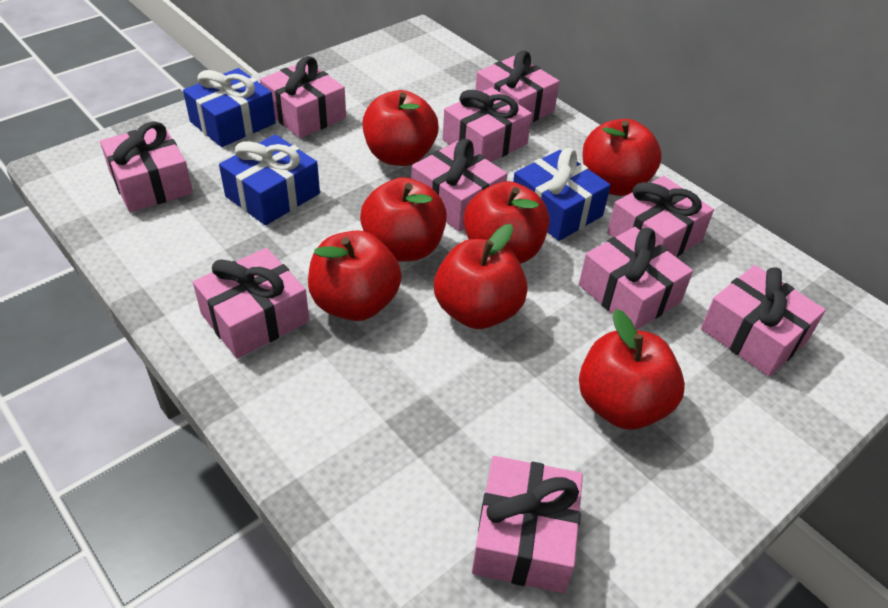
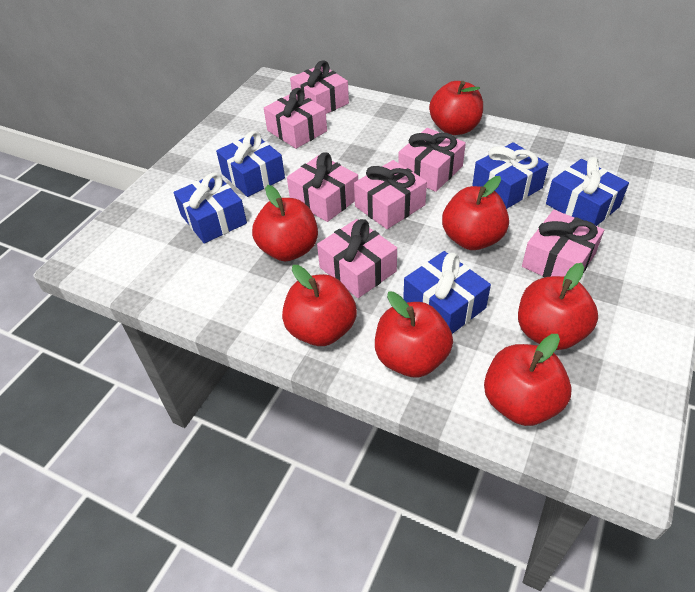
blue gift: [183,68,276,147] [219,134,320,225] [513,148,611,241] = 3 -> [174,173,247,244] [216,131,285,197] [403,251,491,334] [472,142,549,209] [546,157,629,226] = 5
pink gift: [100,121,193,212] [193,248,309,359] [260,56,346,138] [412,139,507,232] [443,87,532,162] [472,456,583,593] [475,50,560,122] [579,227,693,330] [607,176,714,257] [701,265,826,376] = 10 -> [264,88,327,149] [287,152,358,222] [290,60,349,114] [317,219,397,298] [354,160,427,229] [398,128,466,192] [522,210,604,277] = 7

